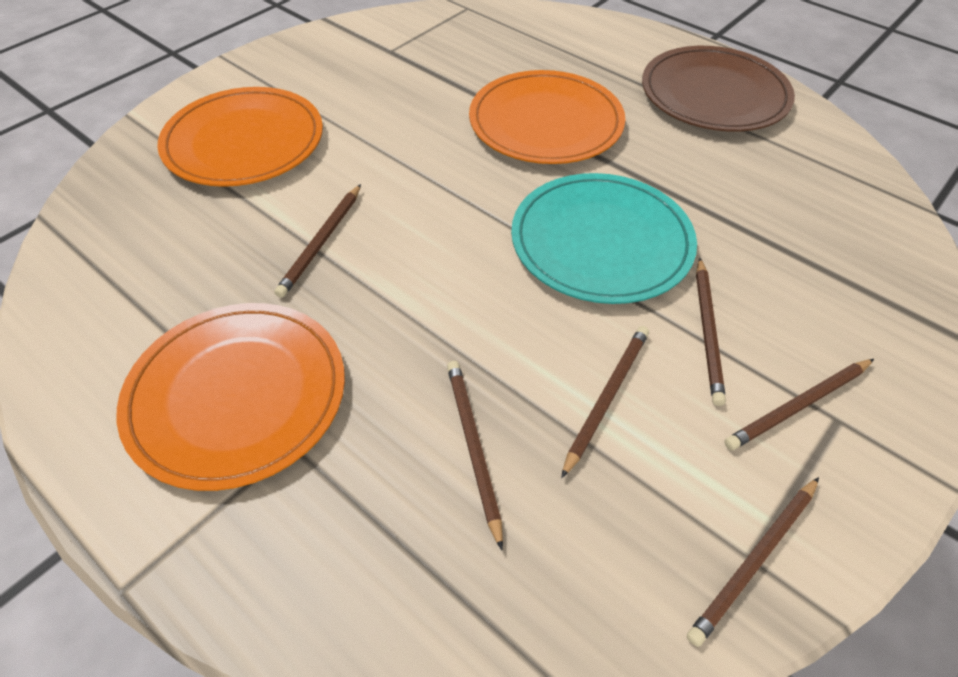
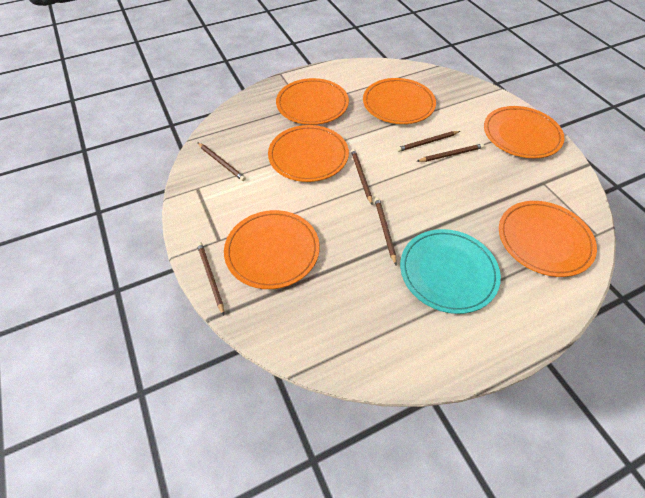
brown plate: [642,46,795,132] = 1 -> none = 0
orange plate: [117,303,345,491] [157,87,323,187] [469,70,625,164] = 3 -> [224,210,319,289] [268,125,349,182] [276,78,349,125] [363,78,436,124] [484,106,564,158] [499,201,597,277] = 6

